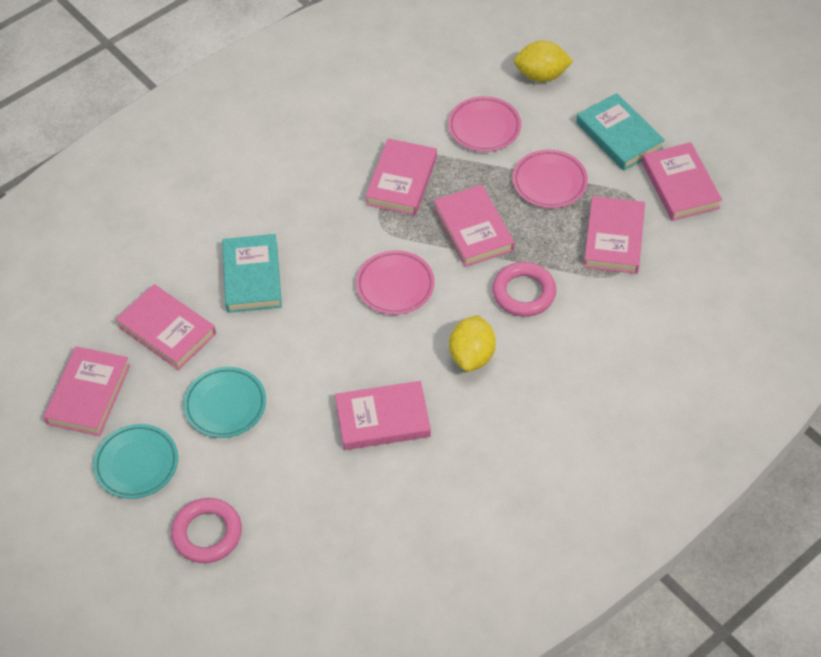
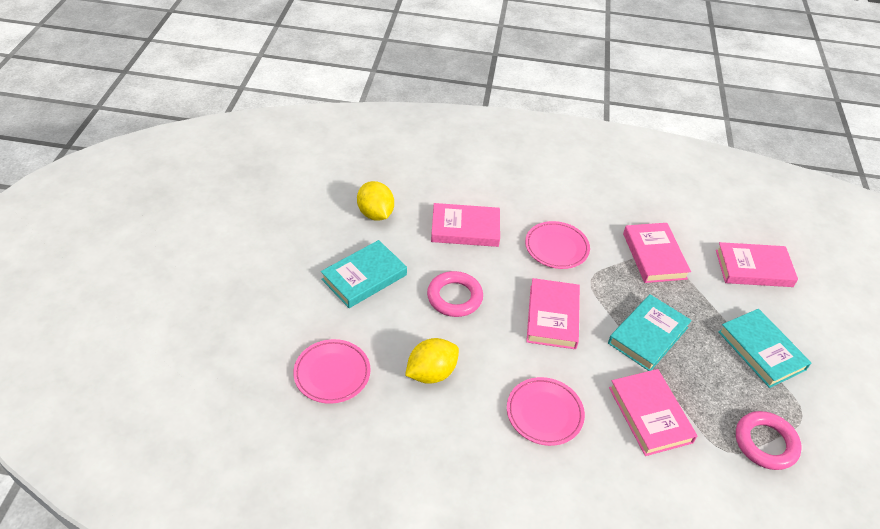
pink book: [44,346,130,436] [116,284,216,370] [335,381,431,450] [365,138,437,215] [434,184,514,267] [584,196,645,274] [642,142,722,221] = 7 -> [431,203,500,247] [526,278,580,349] [609,369,697,456] [623,223,691,283] [716,242,798,287] = 5
turquoise book: [222,234,282,313] [576,93,665,171] = 2 -> [321,240,407,308] [608,294,692,371] [718,309,811,388] = 3
turquoise plate: [93,424,178,499] [183,367,266,438] = 2 -> none = 0

